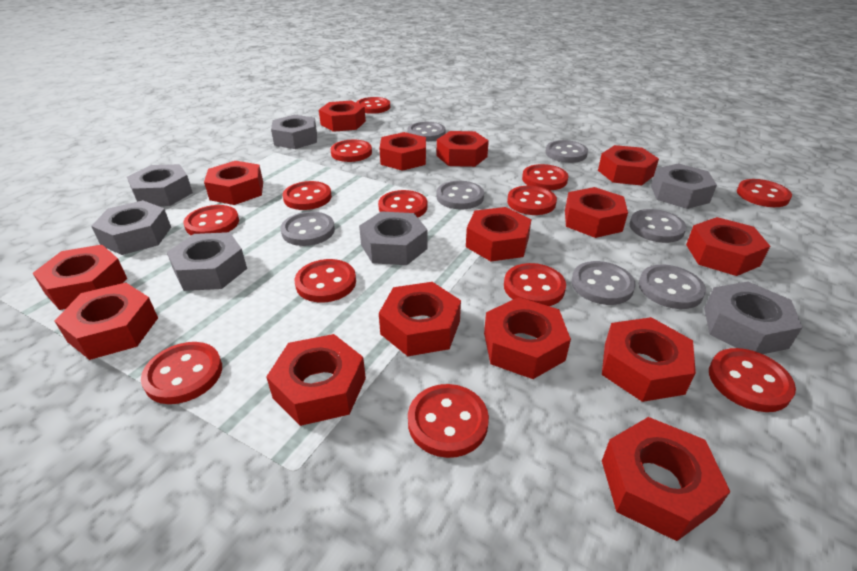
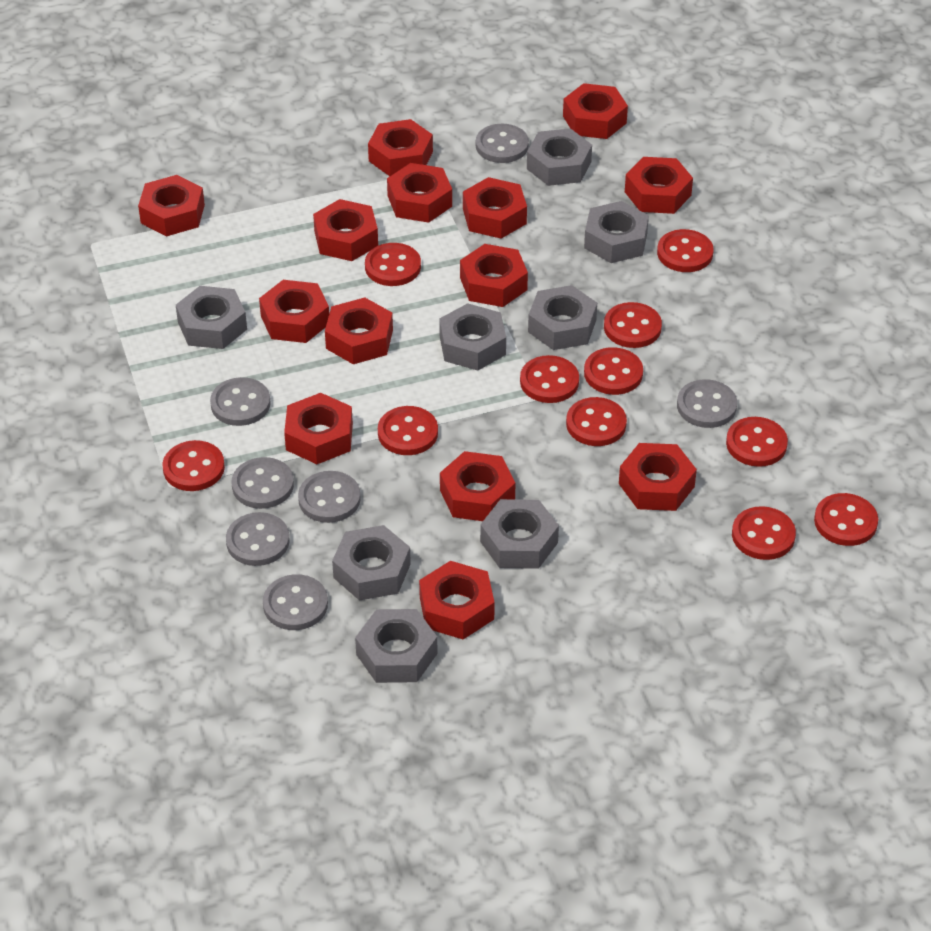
grey nut: [91,200,171,255] [127,164,193,206] [167,232,247,291] [271,115,317,149] [359,211,427,265] [651,163,717,209] [704,281,803,354] = 7 -> [176,286,247,349] [332,525,411,601] [355,609,438,683] [439,303,506,371] [480,499,559,569] [527,128,592,186] [528,285,597,350] [584,201,649,263] = 8
red button: [141,342,222,404] [184,205,239,236] [283,181,332,210] [295,259,356,303] [331,140,372,162] [356,97,390,114] [378,190,427,217] [408,384,489,458] [504,263,566,306] [507,186,557,215] [522,164,568,190] [709,348,796,412] [737,179,792,207] = 13 -> [162,440,225,491] [365,243,421,286] [378,406,438,455] [520,355,579,403] [566,397,627,446] [584,347,643,395] [604,302,662,348] [657,229,714,272] [726,417,788,467] [732,506,796,560] [814,493,878,546] = 11
red nut: [33,245,127,310] [55,283,158,360] [204,161,263,205] [266,334,366,426] [319,101,366,132] [379,282,461,356] [380,132,426,171] [437,131,489,167] [466,207,532,261] [484,297,571,379] [565,187,628,238] [598,145,659,186] [602,317,696,402] [602,417,730,541] [686,217,770,276] = 15 -> [138,175,205,237] [259,280,329,343] [284,393,353,464] [313,199,378,261] [325,298,393,364] [368,119,433,176] [387,163,452,223] [419,561,495,639] [440,451,516,521] [460,244,528,307] [463,177,527,239] [563,83,628,139] [619,443,697,511] [625,157,693,214] = 14

